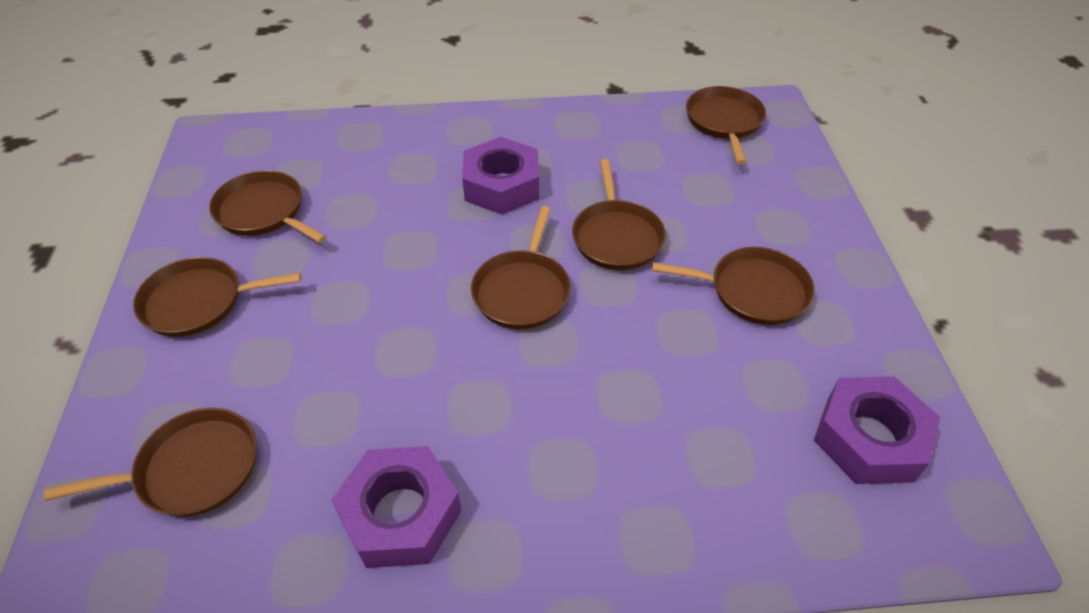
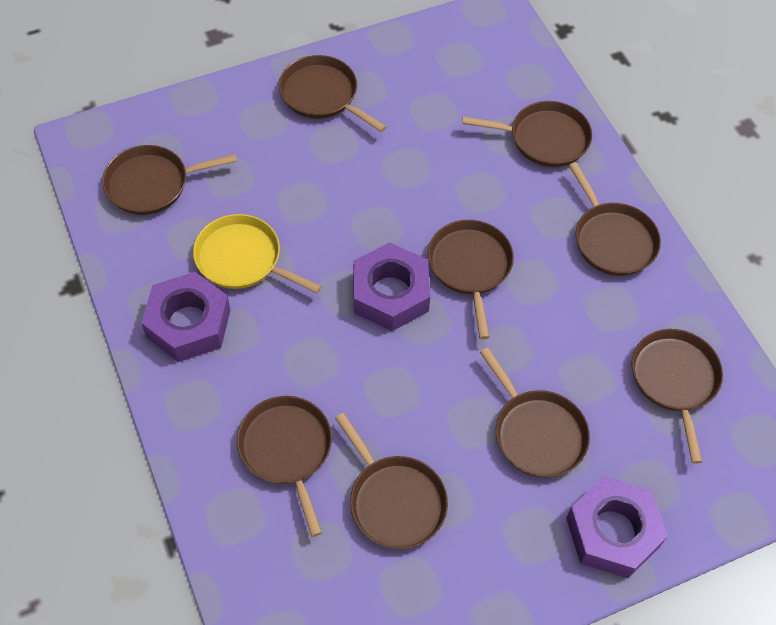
brown pan: [44,408,256,517] [133,257,301,337] [209,170,327,243] [471,206,571,329] [572,159,666,270] [652,247,814,325] [686,86,766,164] = 7 -> [102,145,237,215] [237,396,332,537] [279,55,387,132] [335,413,448,549] [428,220,514,339] [462,101,592,167] [480,347,590,478] [569,162,661,276] [632,329,723,464] = 9
yellow pan: none = 0 -> [193,214,322,293] = 1

